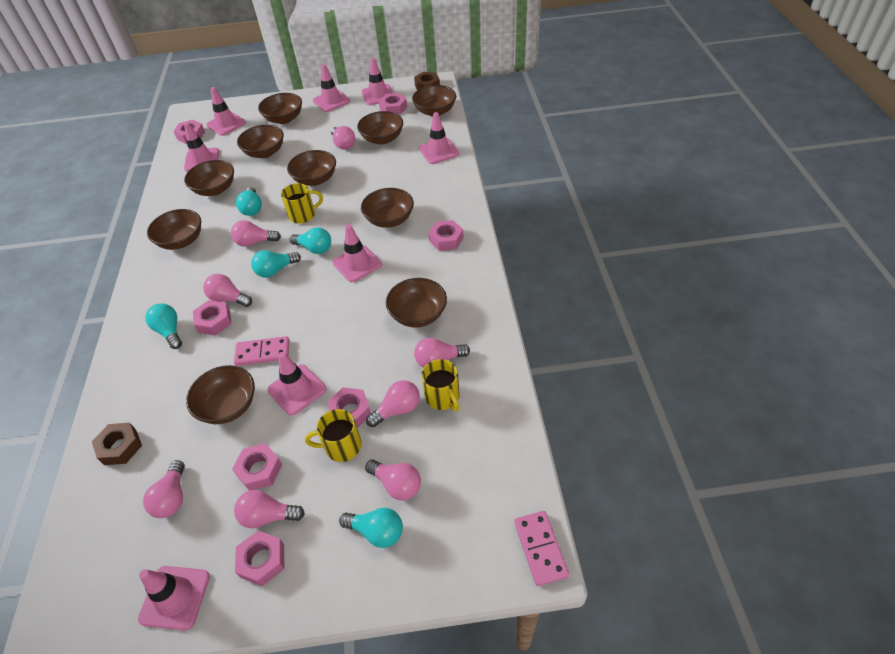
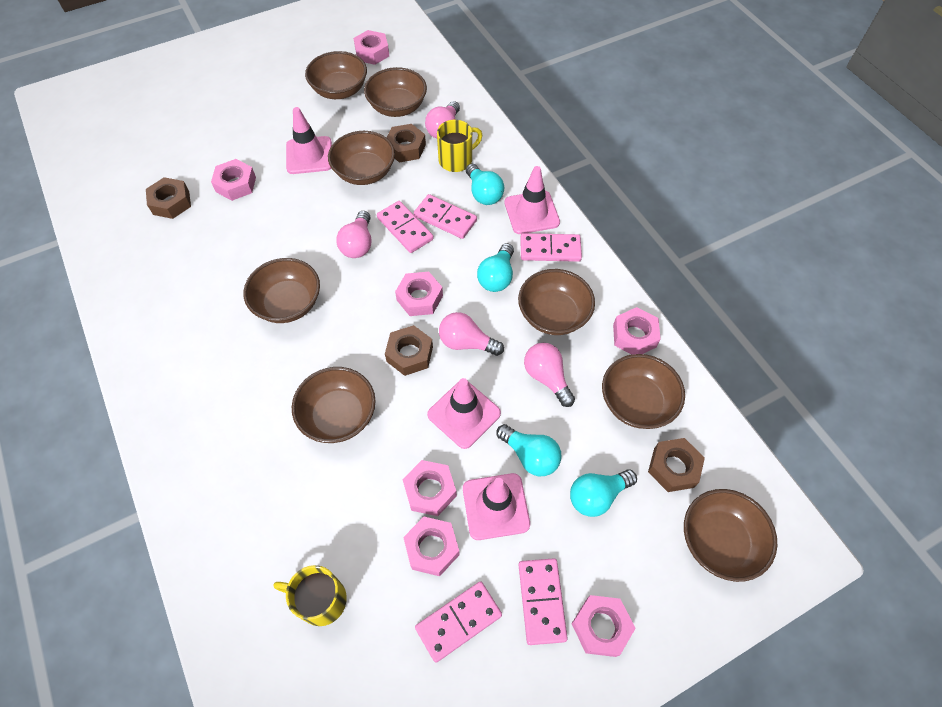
brown bowl: [147,209,201,250] [184,160,234,196] [186,365,255,424] [237,125,284,158] [258,93,302,124] [287,150,336,186] [357,111,403,144] [361,188,414,228] [386,278,447,328] [412,85,456,116] = 10 -> [243,258,320,323] [292,367,375,443] [305,51,367,99] [328,131,395,185] [364,67,427,117] [518,269,595,335] [602,354,685,429] [684,489,777,582] = 8
brown nut: [92,423,142,465] [414,72,440,90] = 2 -> [146,177,191,219] [385,325,433,376] [386,124,426,162] [648,438,705,492] = 4
pink domino: [234,336,289,366] [514,511,569,586] = 2 -> [377,201,434,253] [414,194,477,239] [415,581,502,663] [519,558,568,645] [521,233,582,262] = 5
pink light bulb: [143,460,185,518] [203,274,252,307] [231,220,281,247] [234,490,305,528] [331,126,355,150] [365,460,421,500] [366,380,420,427] [414,338,470,368] = 8 -> [336,211,371,258] [425,101,460,139] [439,312,504,356] [524,343,575,407] = 4
pink traffic cone: [138,566,210,631] [184,122,219,172] [206,87,246,136] [267,352,326,416] [313,64,350,112] [332,224,382,282] [362,58,393,105] [419,112,459,164] = 8 -> [286,107,332,174] [427,378,501,449] [463,473,530,540] [504,166,560,234] = 4
turquoise light bulb: [145,303,182,349] [236,187,262,216] [251,250,301,278] [290,227,331,254] [339,508,403,548] = 5 -> [466,164,504,205] [477,243,514,292] [496,424,562,476] [570,469,637,517] = 4
yellow mug: [281,183,323,224] [305,409,362,462] [421,359,460,411] = 3 -> [273,565,347,626] [437,120,482,172] = 2

